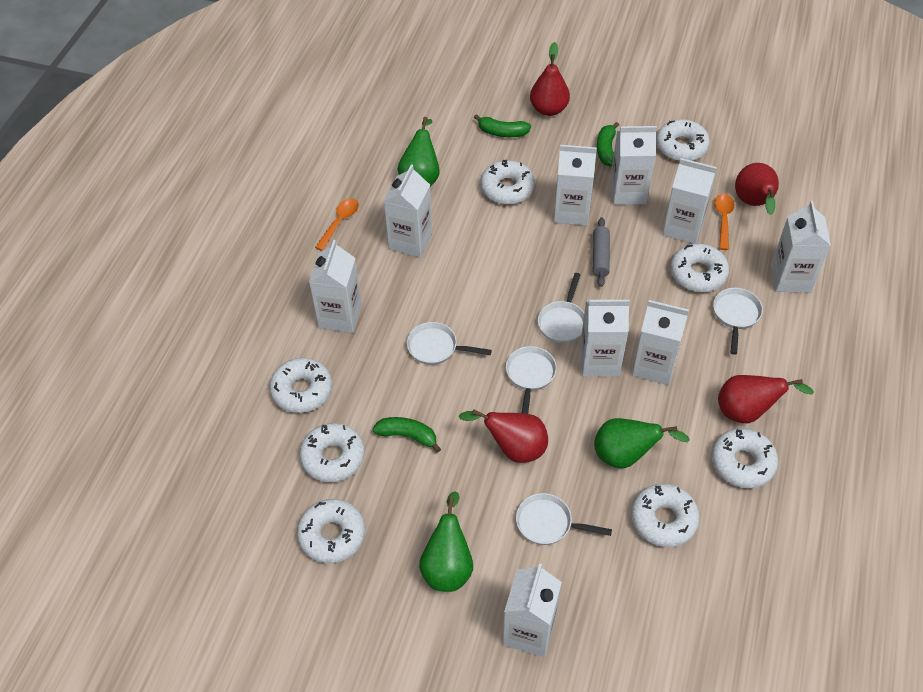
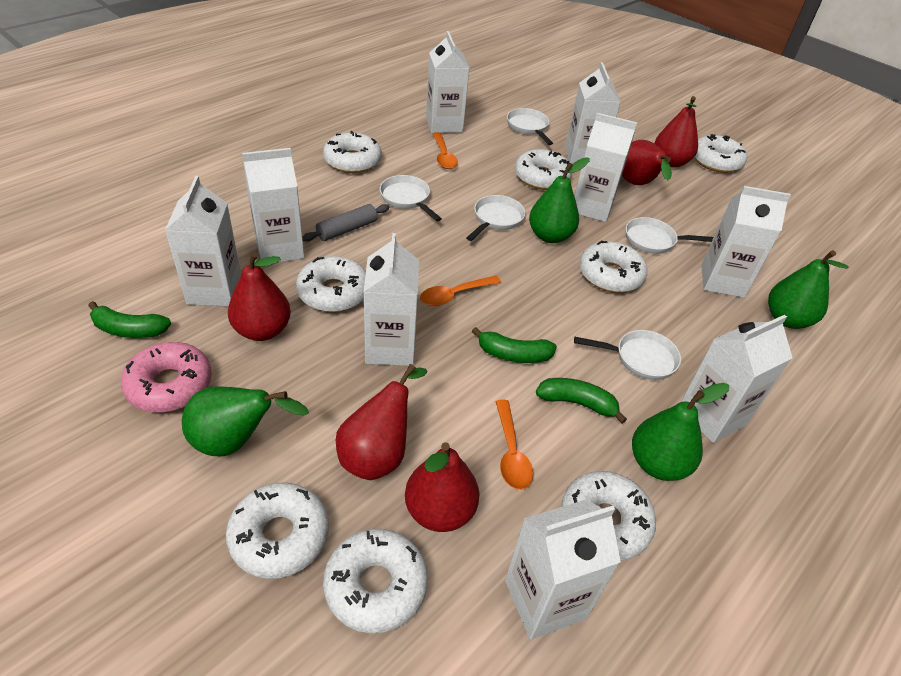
green pear: [398,117,440,187] [419,491,473,592] [594,418,690,469] = 3 -> [182,386,309,456] [529,157,589,243] [632,383,729,481] [768,250,849,329] = 4
orange spoon: [315,198,359,251] [714,194,735,250] = 2 -> [420,276,501,306] [433,132,458,169] [496,400,533,490] = 3
pink donut: none = 0 -> [121,342,212,413] = 1
red pear: [459,410,548,463] [530,42,570,116] [718,375,814,423] [735,163,779,215] = 4 -> [228,252,291,341] [336,364,427,480] [405,442,479,532] [622,140,672,185] [654,96,698,168] = 5

